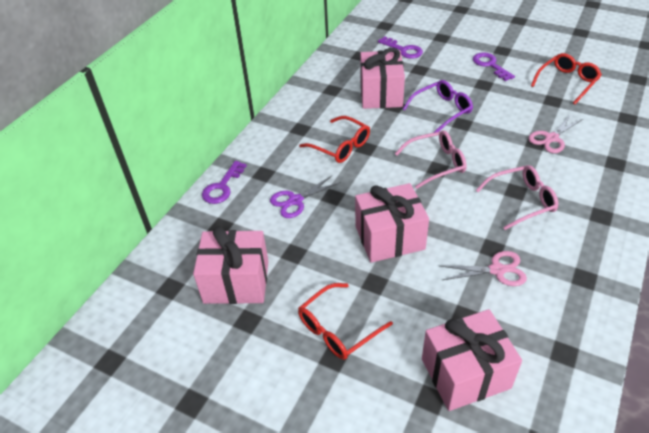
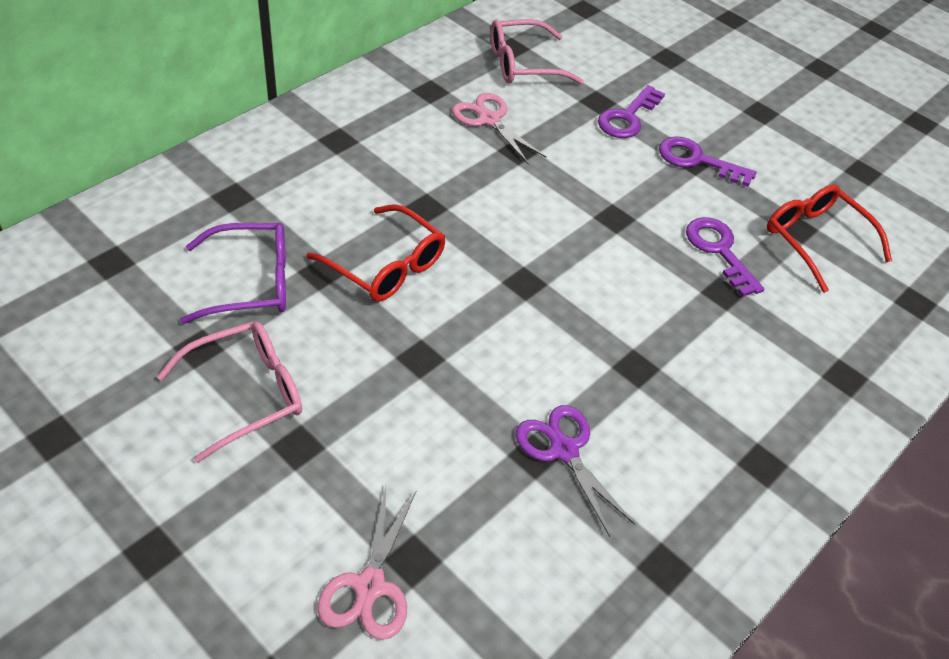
pink gift: [193,226,269,304] [355,183,429,263] [360,48,405,109] [422,309,522,411] = 4 -> none = 0
red glasses: [298,283,393,360] [299,116,370,163] [531,53,602,105] = 3 -> [306,204,445,302] [767,185,892,293] = 2

